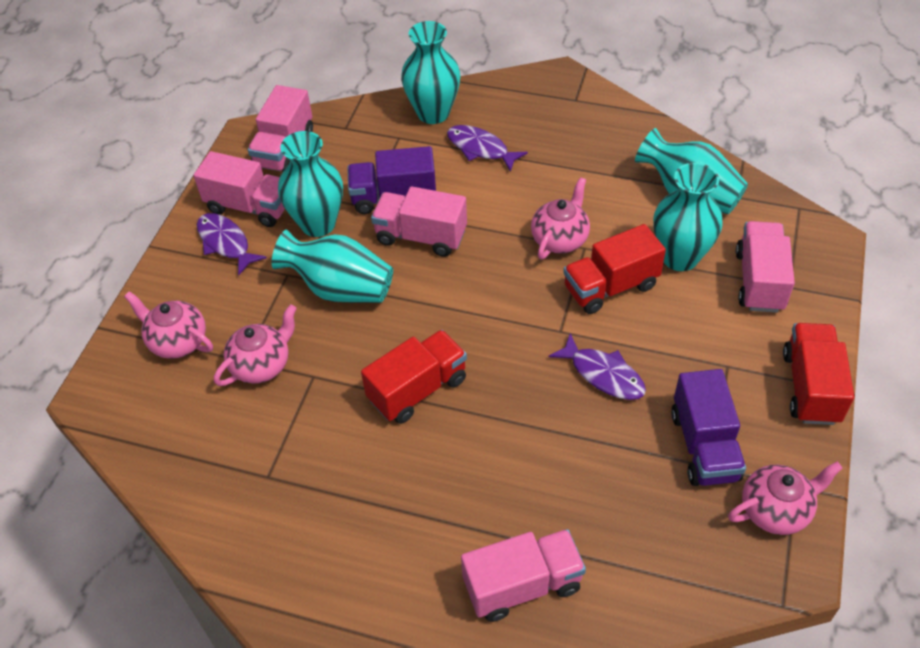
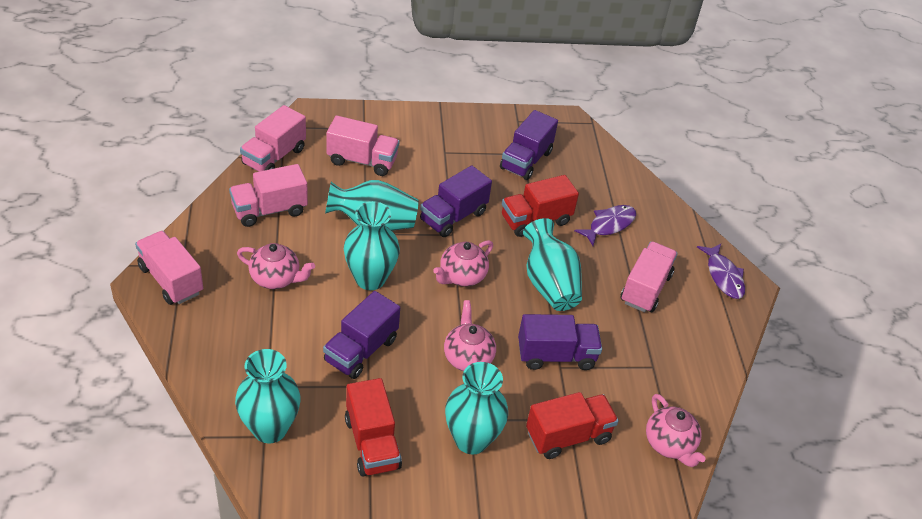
purple fish: [197,213,267,275] [447,125,528,172] [548,333,646,400] = 3 -> [575,205,636,246] [697,244,745,299] = 2
purple truck: [347,146,436,214] [671,369,746,486] = 2 -> [323,291,400,379] [420,165,492,237] [500,110,558,180] [518,314,602,370] = 4

